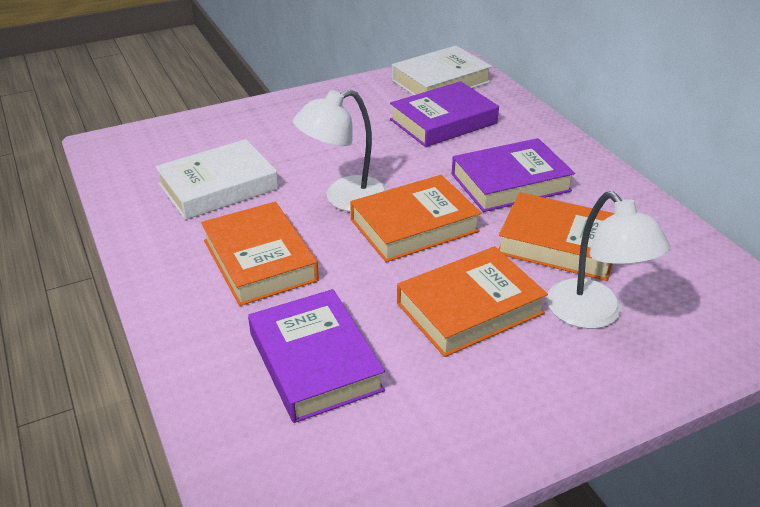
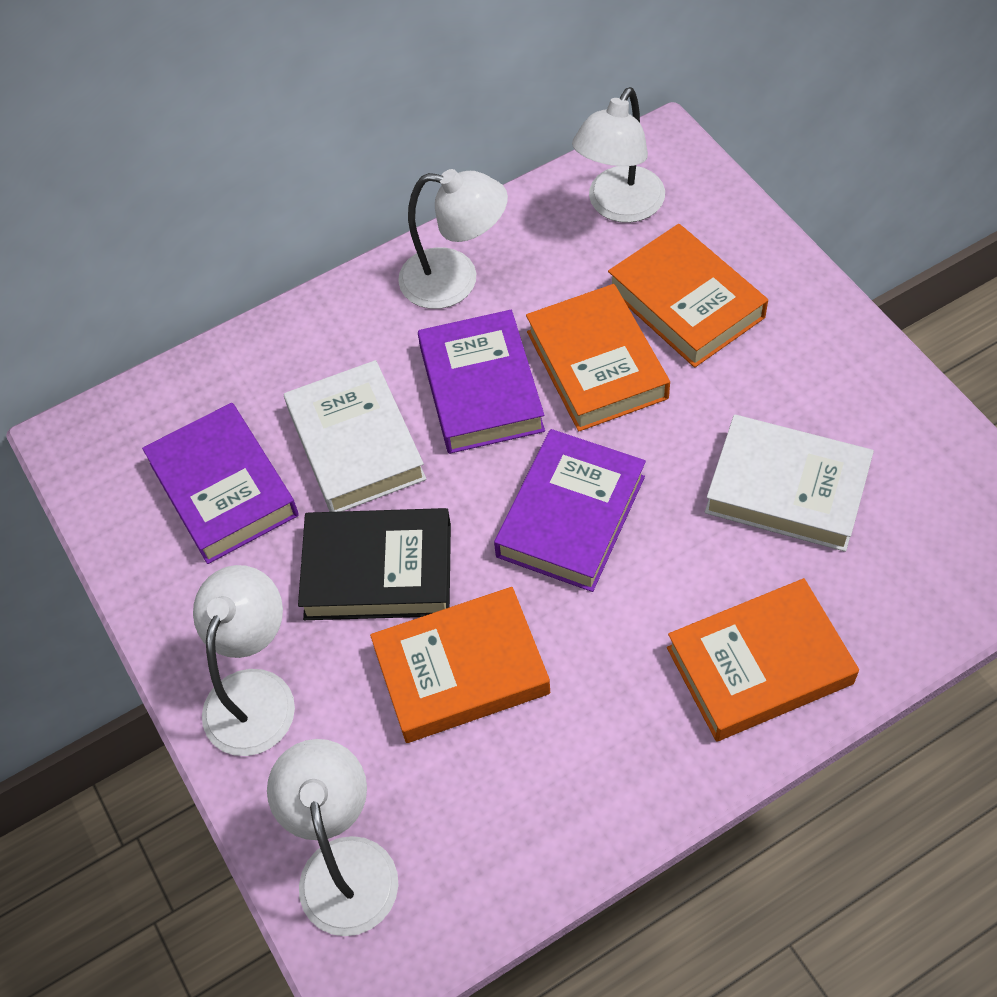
black book: none = 0 -> [298,508,451,620] = 1
white lamp: [293,89,387,212] [547,191,670,329] = 2 -> [193,565,295,756] [267,739,399,936] [398,169,508,309] [572,87,665,223] = 4

